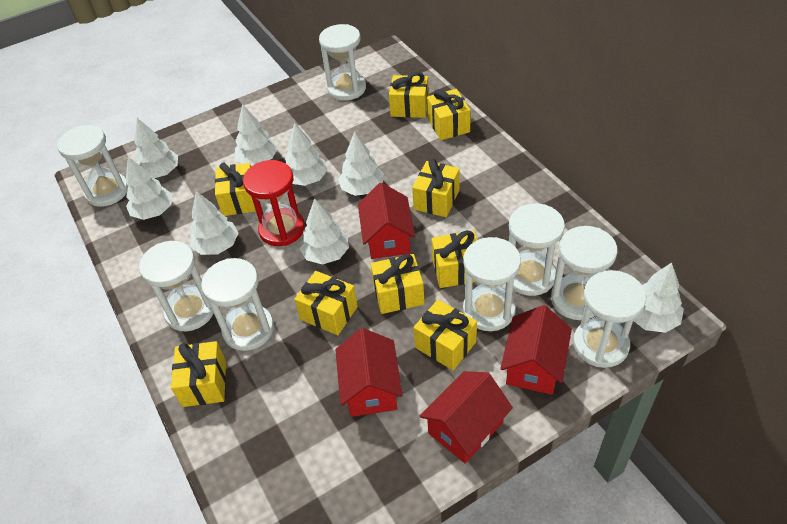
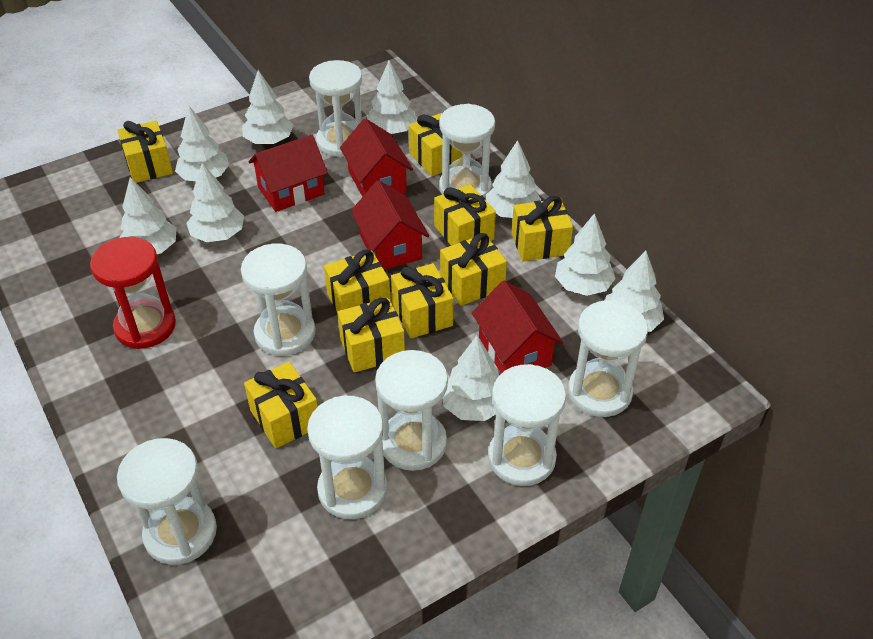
white tree: [126,157,172,220] [134,118,178,178] [190,191,238,255] [235,104,278,165] [285,122,327,186] [300,198,349,265] [338,132,384,196] [633,263,684,333] = 8 -> [119,177,177,254] [175,106,230,181] [186,163,244,242] [242,70,294,145] [367,60,417,134] [442,336,499,421] [486,140,541,218] [555,213,616,296] [605,251,664,332] = 9

